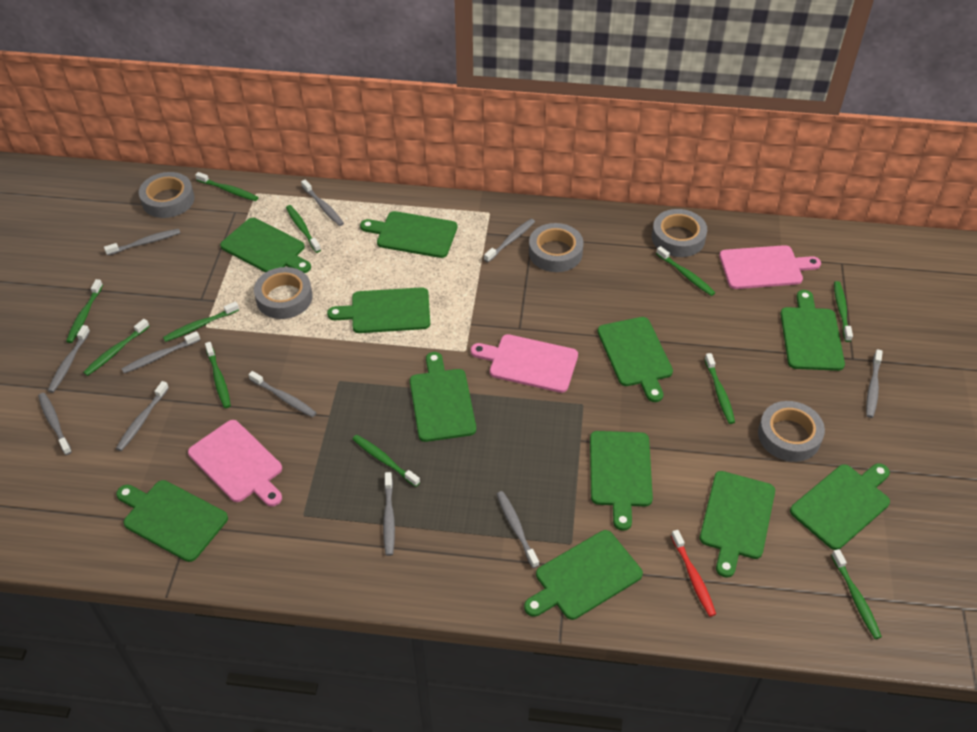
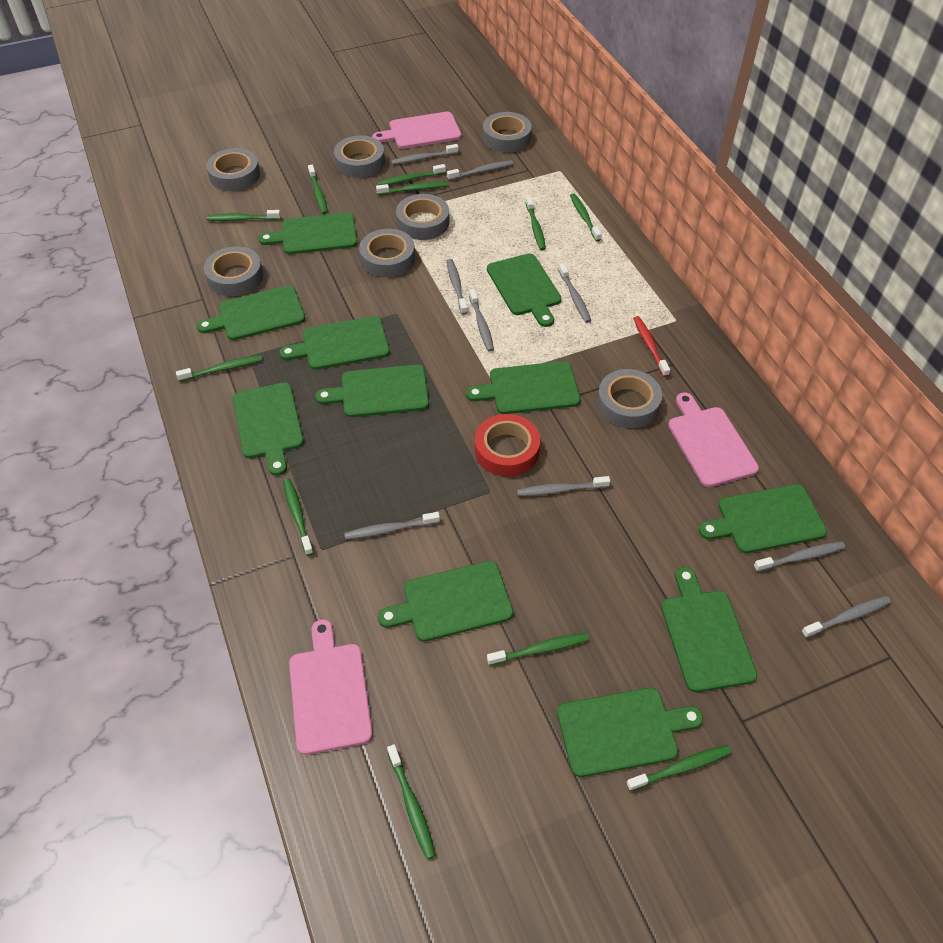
grey tape: [139,172,195,218] [254,267,313,319] [529,223,584,272] [652,209,707,257] [758,401,825,462] = 5 -> [204,246,263,296] [206,148,260,191] [334,136,385,178] [359,229,415,277] [396,194,449,240] [483,112,532,152] [597,369,662,428] = 7
grey toothbrush: [38,393,72,455] [48,325,90,393] [104,229,180,256] [116,381,169,451] [122,331,200,373] [248,371,317,417] [301,180,344,226] [383,472,395,556] [484,219,535,262] [497,491,539,568] [866,349,883,418] = 11 -> [344,512,440,540] [391,144,459,165] [447,160,513,180] [447,259,468,315] [469,289,494,352] [517,476,610,496] [558,263,591,323] [754,542,845,572] [801,596,891,638] = 9
red tape: none = 0 -> [475,414,540,477] = 1

